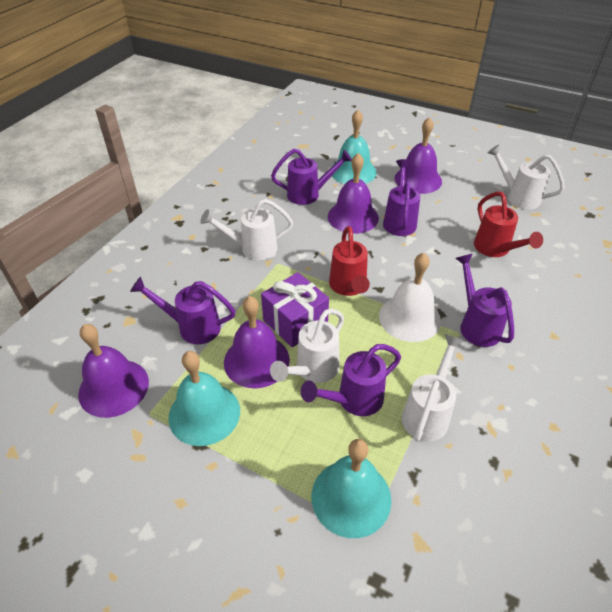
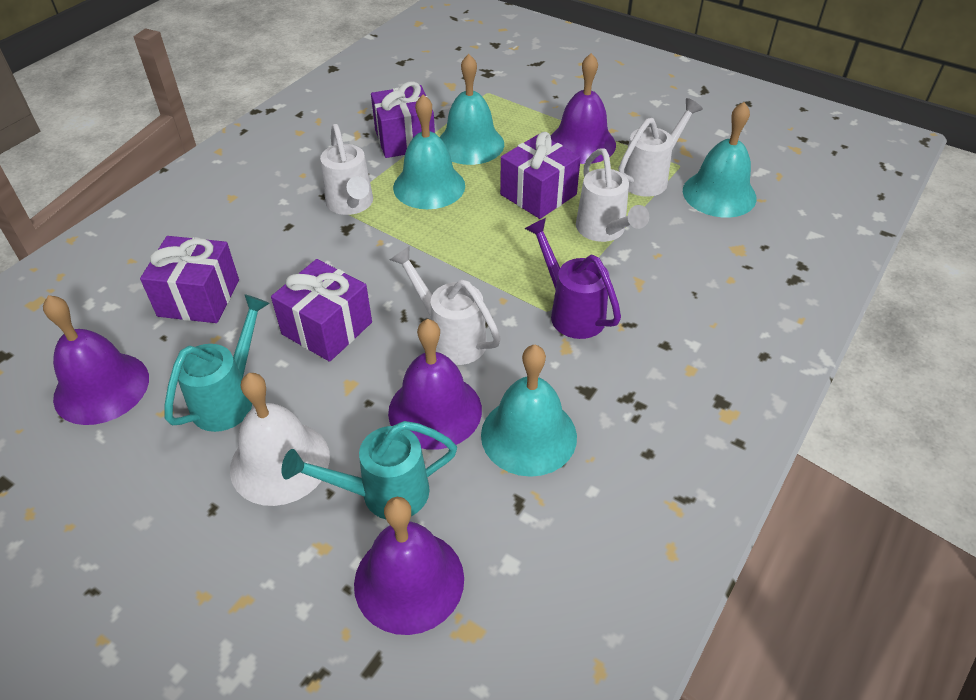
purple gift: [261,272,329,347] = 1 -> [140,236,239,323] [271,259,372,362] [371,81,435,158] [500,132,581,219] = 4
purple watering can: [130,277,236,344] [271,149,352,205] [301,344,401,416] [383,159,420,236] [455,254,514,347] = 5 -> [525,218,621,339] = 1
red watering can: [329,226,370,296] [474,192,543,257] = 2 -> none = 0
turquoise bell: [168,351,240,446] [312,439,391,538] [332,110,377,184] = 3 -> [393,95,465,209] [440,54,504,165] [481,345,577,477] [683,102,757,218] = 4
turquoise watering can: none = 0 -> [165,294,270,432] [281,421,457,519] = 2

